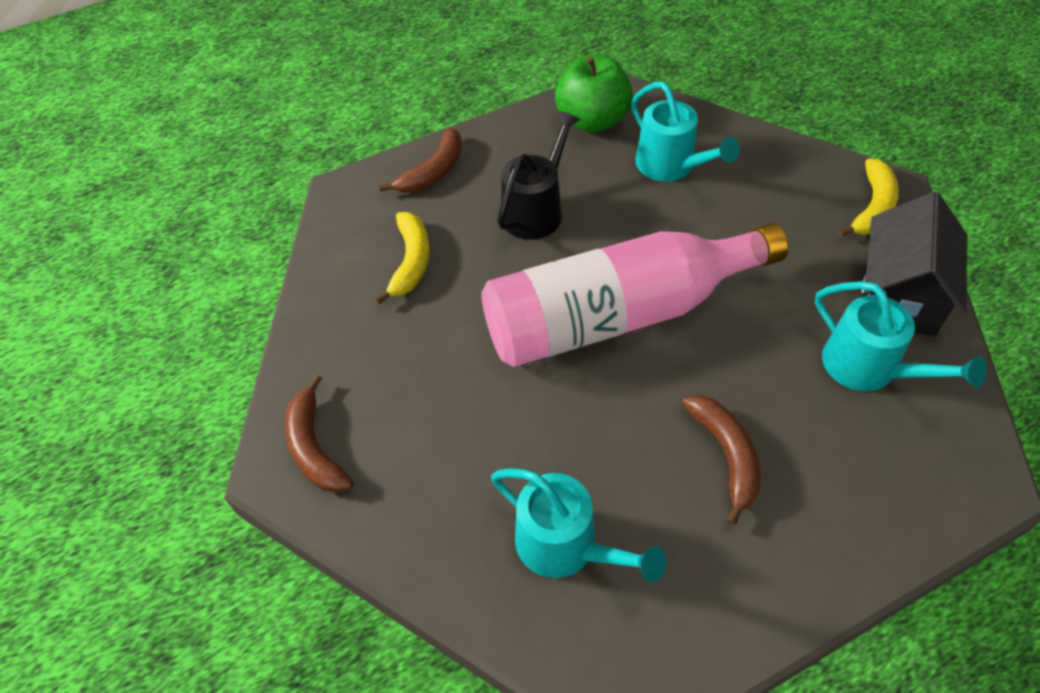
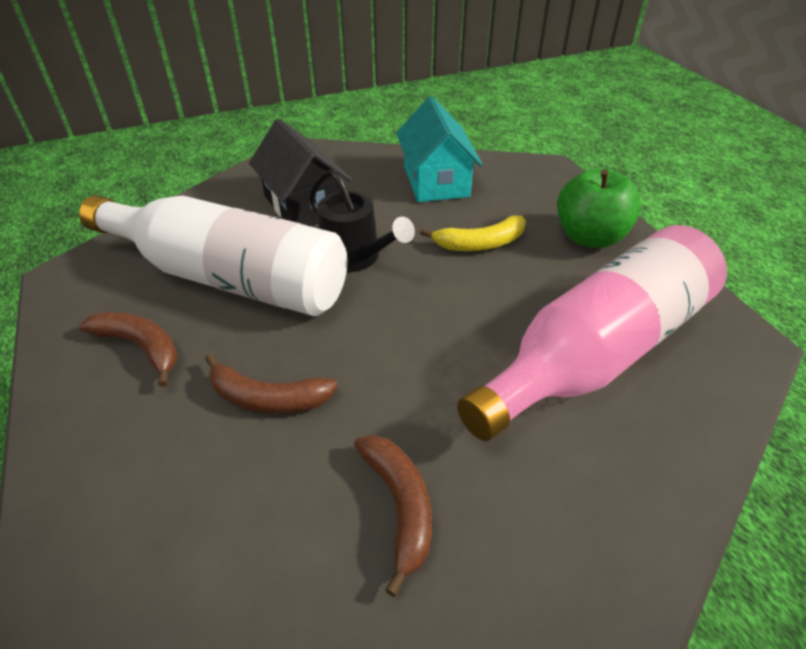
turquoise house: none = 0 -> [396,96,483,202] = 1
turquoise watering can: [491,468,666,582] [631,81,740,182] [815,281,987,391] = 3 -> none = 0
white bottle: none = 0 -> [79,195,347,316] = 1
yellow banana: [375,212,430,304] [838,158,899,237] = 2 -> [420,215,526,251] = 1

